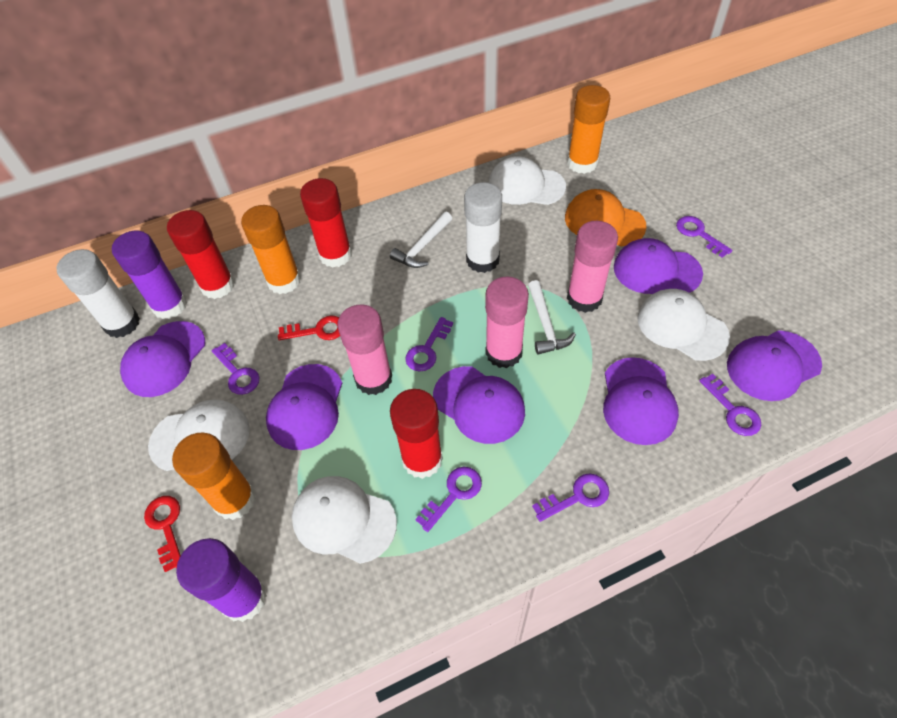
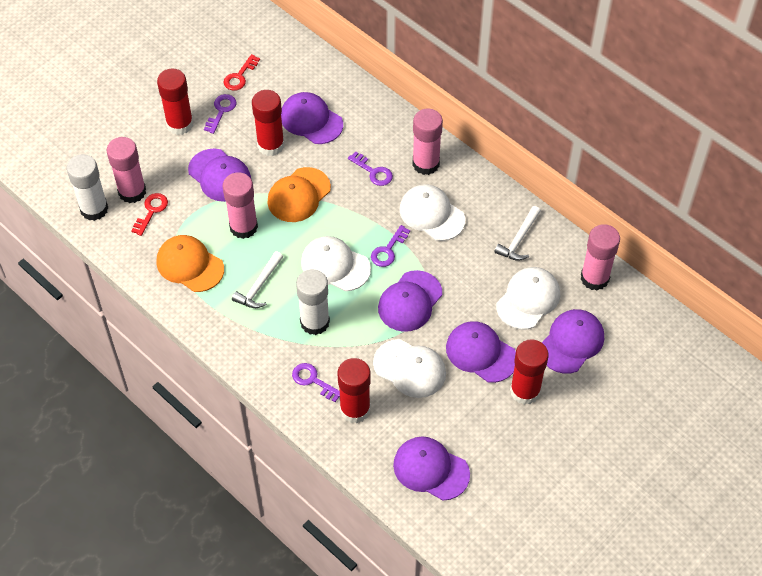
orange cap: [565,189,647,246] = 1 -> [157,235,224,292] [268,167,331,222] = 2
orange glue stick: [172,432,256,520] [241,205,301,294] [567,85,610,174] = 3 -> none = 0
pink glue stick: [337,304,392,395] [485,277,529,368] [567,221,618,313] = 3 -> [107,137,146,203] [223,172,258,239] [413,109,443,175] [581,224,620,291] = 4
purple glue stick: [112,231,187,319] [176,538,267,622] = 2 -> none = 0
purple key: [212,343,260,395] [405,317,453,372] [415,467,482,532] [532,473,609,522] [676,216,733,258] [699,374,761,436] = 6 -> [204,94,236,134] [292,363,340,402] [348,151,393,186] [371,225,410,267] = 4
red glue stick: [167,210,234,299] [300,178,352,268] [390,389,443,479] = 3 -> [157,68,193,135] [252,90,284,156] [338,358,371,423] [510,339,549,405] = 4

